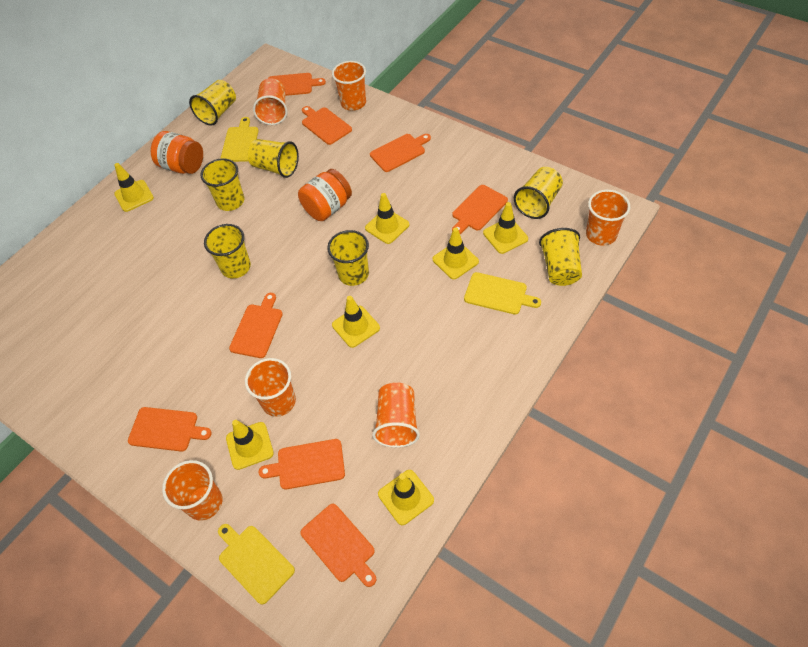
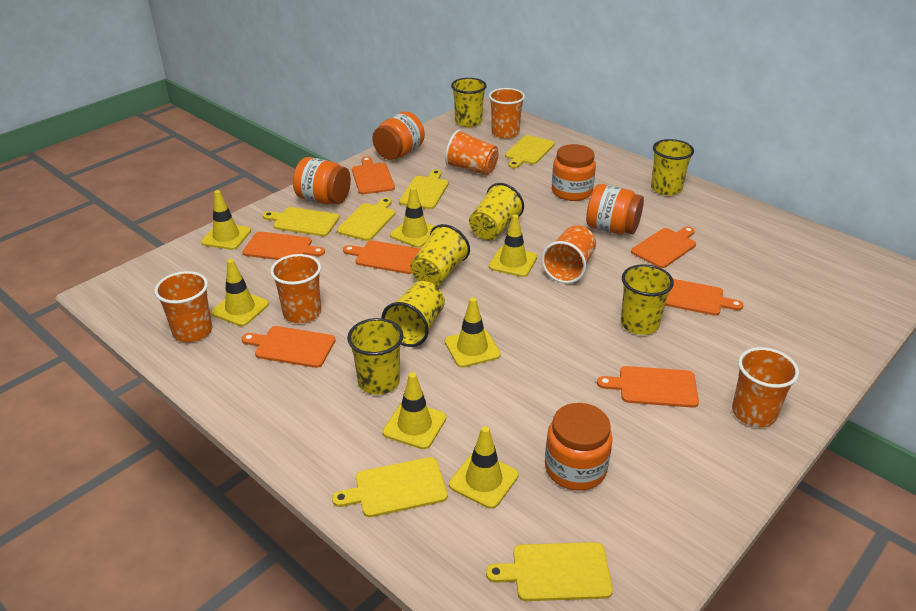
orange cutting board: [128,407,212,452] [229,293,282,358] [259,439,345,489] [269,73,326,96] [300,504,377,587] [302,106,352,145] [370,134,431,172] [452,185,508,234] = 8 -> [241,326,336,368] [243,232,325,260] [343,240,420,274] [352,157,395,194] [597,366,699,408] [631,226,696,268] [665,279,744,316] = 7
orange jar: [151,131,203,174] [298,169,352,221] = 2 -> [293,157,351,204] [372,111,425,160] [545,403,613,491] [552,144,596,201] [586,184,644,234] = 5
yellow cutting board: [218,524,295,605] [221,117,258,162] [464,272,541,315] = 3 -> [263,207,340,236] [332,457,448,517] [337,198,395,241] [399,170,449,209] [486,542,613,601] [505,135,555,168] = 6

